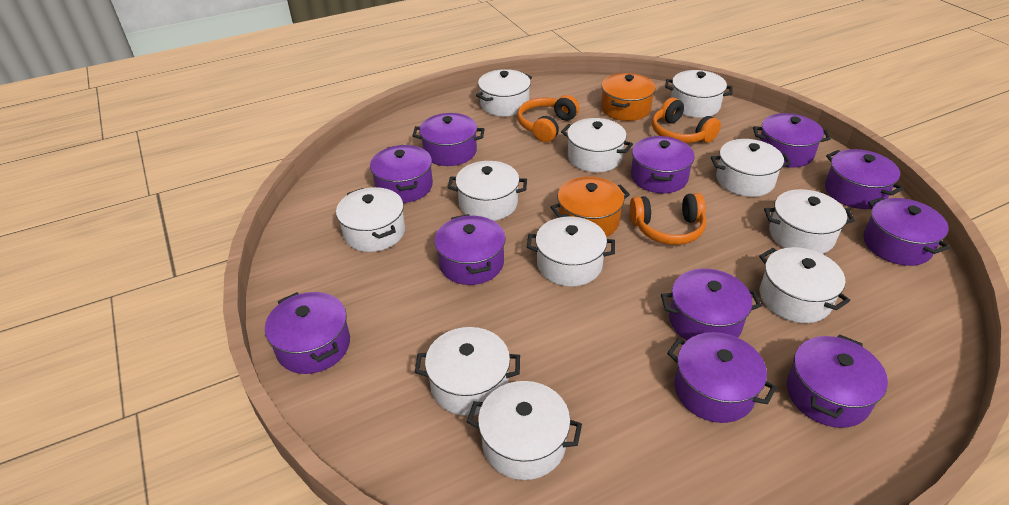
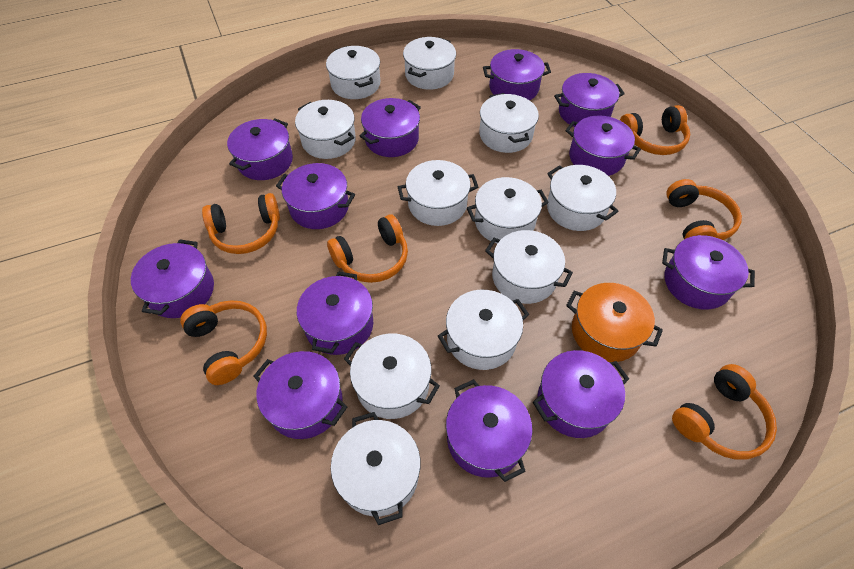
orange headphones: [517,95,579,142] [629,193,706,245] [652,98,721,143] = 3 -> [180,300,267,385] [202,193,280,254] [327,214,408,283] [620,105,690,155] [666,179,742,240] [672,364,777,460] = 6
orange pot: [550,177,630,237] [601,73,655,121] = 2 -> [566,283,663,362] = 1
purple pot: [265,292,350,374] [370,145,433,203] [412,113,485,166] [434,214,505,285] [631,136,695,193] [661,268,762,341] [667,332,777,423] [753,113,831,167] [787,334,888,428] [825,149,904,209] [863,197,950,266] = 11 -> [131,239,214,318] [227,118,293,180] [254,351,347,439] [276,163,355,229] [297,271,373,355] [360,98,421,157] [446,379,533,482] [483,49,551,100] [533,350,629,438] [554,73,625,127] [565,115,641,176] [662,235,755,310] = 12

